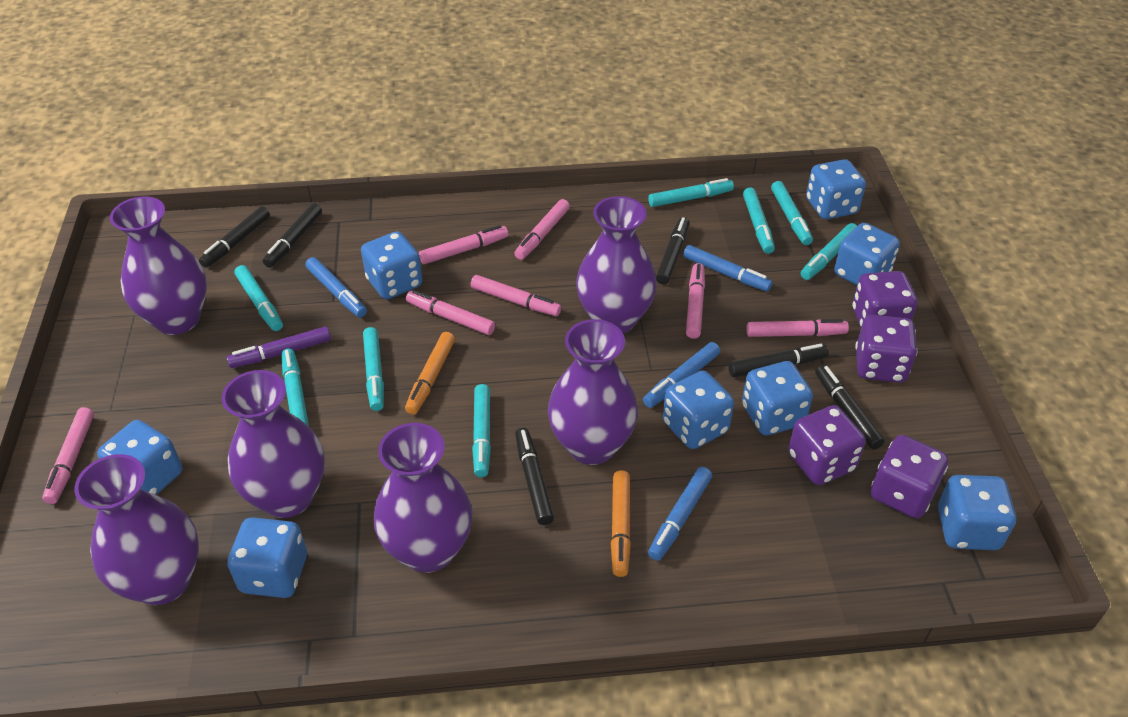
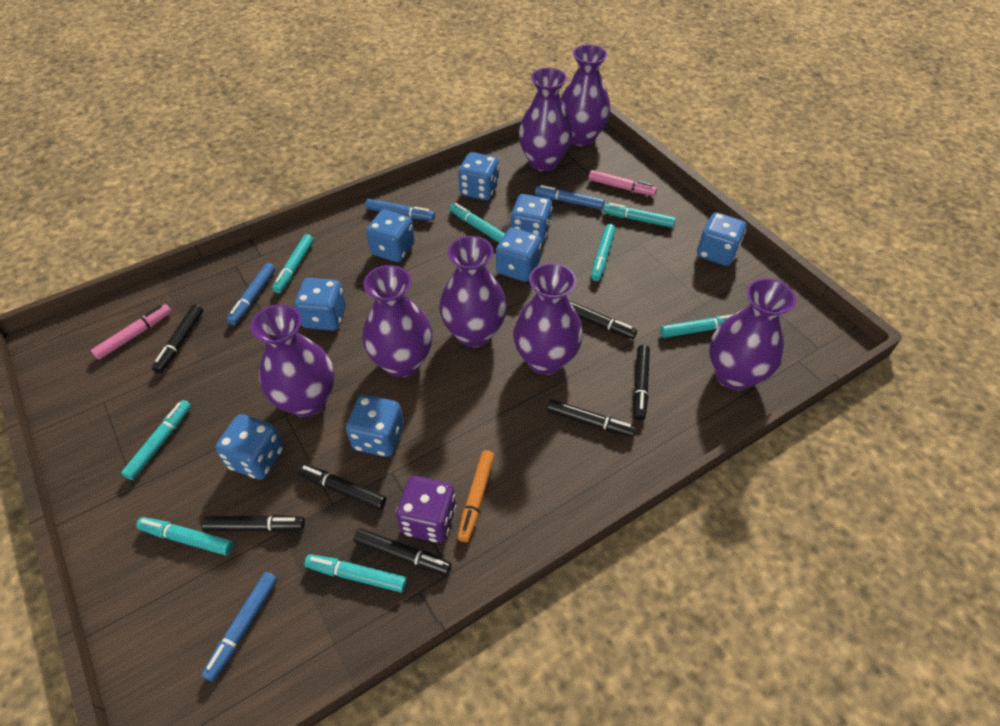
black marker: [199,206,270,268] [263,203,322,268] [515,428,554,525] [656,217,689,285] [728,344,829,377] [815,365,885,450] = 6 -> [152,304,203,374] [201,515,305,532] [297,464,386,510] [354,528,452,575] [547,399,636,437] [569,300,637,339] [634,345,650,421] = 7
orange marker: [405,332,455,415] [611,470,631,577] = 2 -> [457,450,495,542] = 1
pink marker: [42,407,94,504] [406,290,495,335] [419,225,508,264] [471,275,561,316] [514,199,570,260] [686,263,705,339] [747,319,849,337] = 7 -> [91,304,171,360] [589,170,657,196] = 2
purple dice: [788,405,866,485] [852,271,917,326] [855,315,918,383] [871,435,948,518] = 4 -> [396,476,456,543] = 1
purple marker: [227,326,331,368] = 1 -> none = 0
purple vase: [74,454,199,605] [110,197,207,335] [222,370,325,518] [373,423,472,573] [548,319,638,465] [576,196,657,333] = 6 -> [251,304,335,417] [362,265,432,377] [439,236,507,347] [513,263,583,375] [518,68,573,171] [561,44,610,146] [709,278,796,391] = 7

